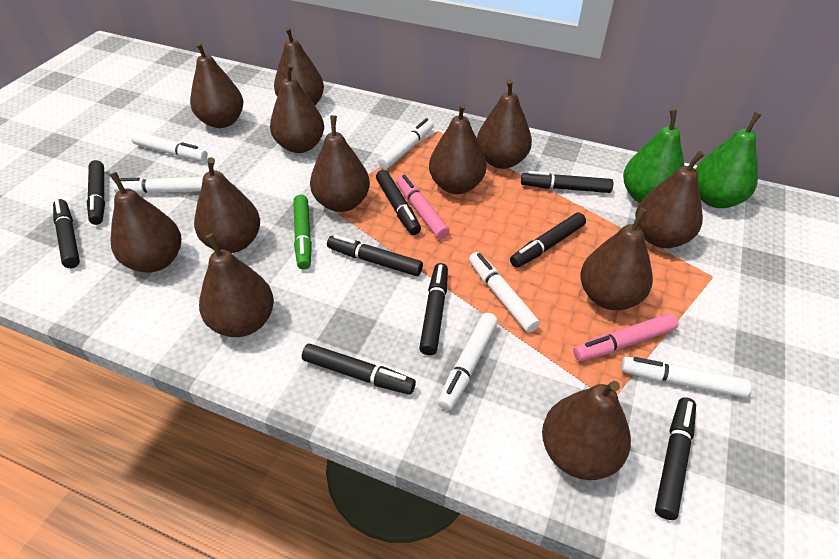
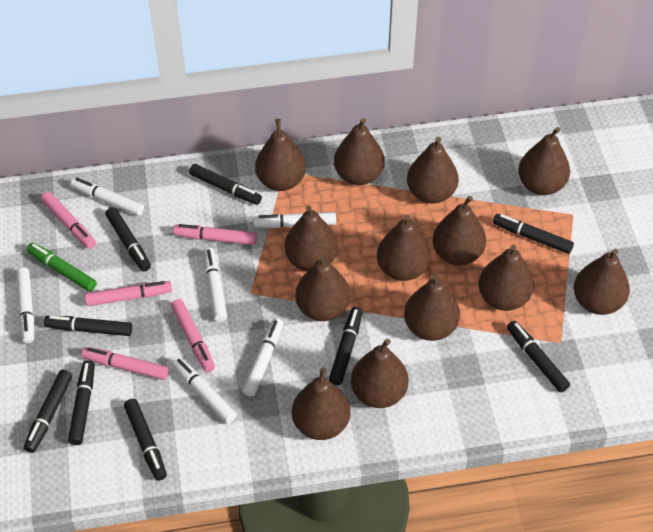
brown pear: [110,172,181,273] [190,42,243,128] [194,157,260,253] [199,233,274,337] [270,63,324,153] [274,26,324,105] [310,115,370,212] [429,103,486,194] [477,79,532,169] [542,381,631,480] [580,208,653,310] [635,151,705,248] = 12 -> [255,119,306,191] [285,205,338,271] [292,367,351,440] [295,255,350,321] [334,118,385,185] [351,339,409,408] [377,215,431,281] [404,274,460,341] [407,137,459,204] [432,196,486,266] [478,245,534,311] [518,127,570,195] [574,249,630,315] = 13
green pear: [623,109,684,203] [695,112,761,208] = 2 -> none = 0
pink marker: [396,175,450,239] [573,313,679,361] = 2 -> [41,192,96,249] [82,347,169,380] [85,281,172,306] [171,299,215,372] [173,224,257,245] = 5

